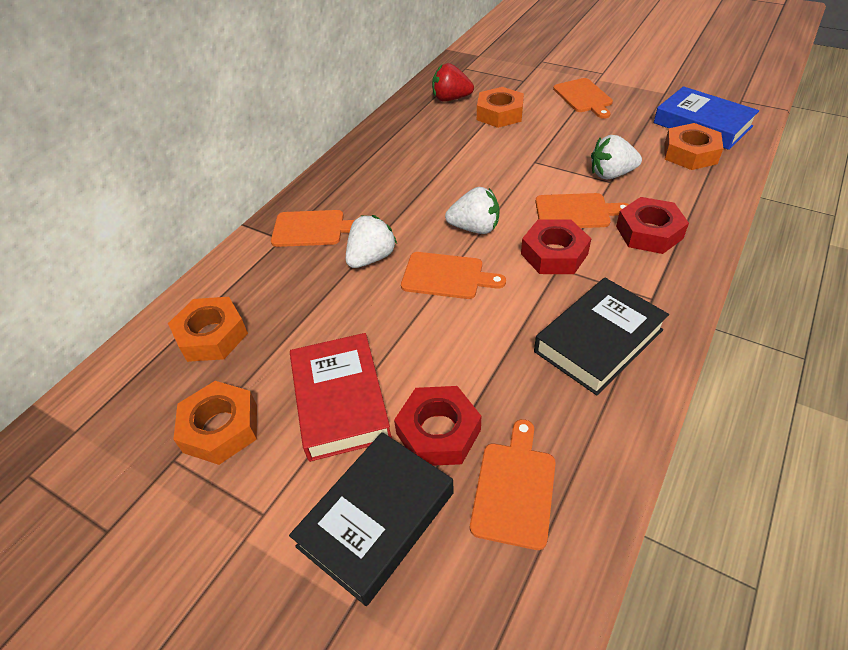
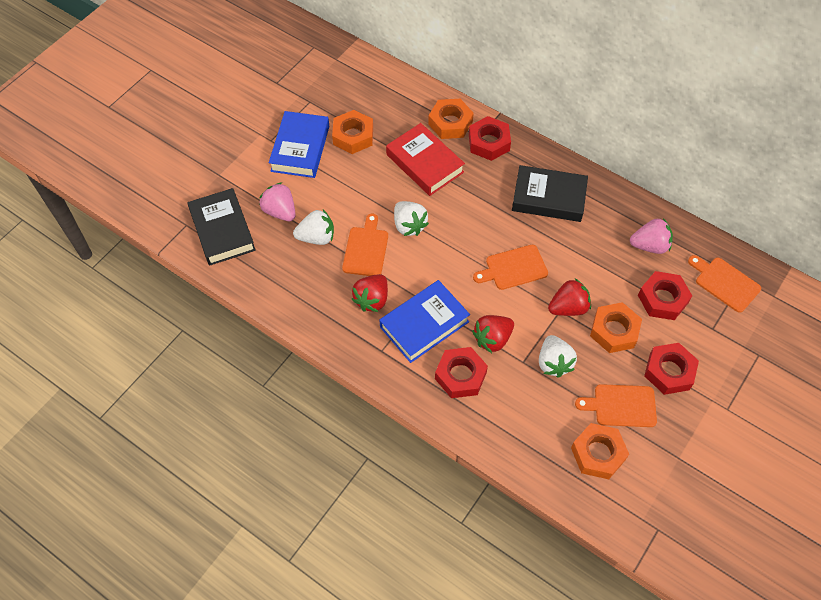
blue book: [653,86,759,150] = 1 -> [269,111,329,178] [380,280,470,363] = 2
orange cutting board: [271,210,355,247] [401,252,506,299] [470,419,556,550] [535,193,629,228] [553,78,613,119] = 5 -> [342,214,388,276] [473,245,548,290] [575,384,657,427] [688,255,761,313] = 4
pink strawberry: none = 0 -> [259,182,296,221] [630,218,673,254] = 2
red nut: [394,386,481,466] [521,220,592,274] [616,197,689,254] = 3 -> [435,347,488,398] [469,116,511,161] [638,271,692,320] [644,343,699,395] = 4
red strawberry: [432,63,474,101] = 1 -> [352,274,388,312] [472,315,514,353] [548,278,591,316] = 3

